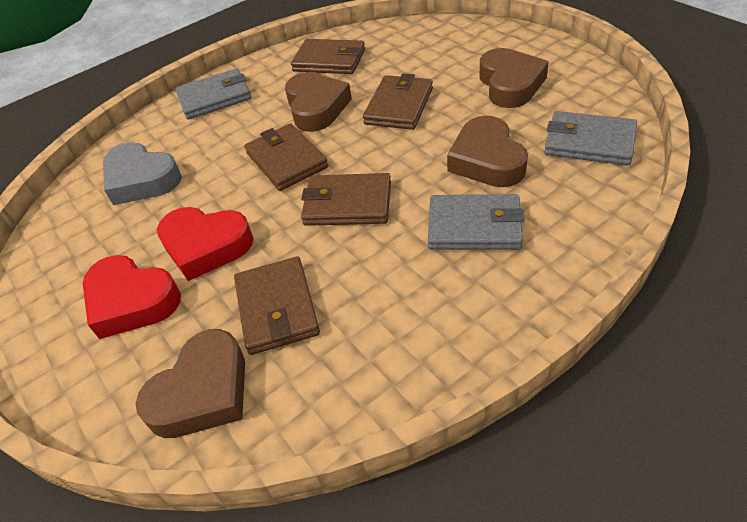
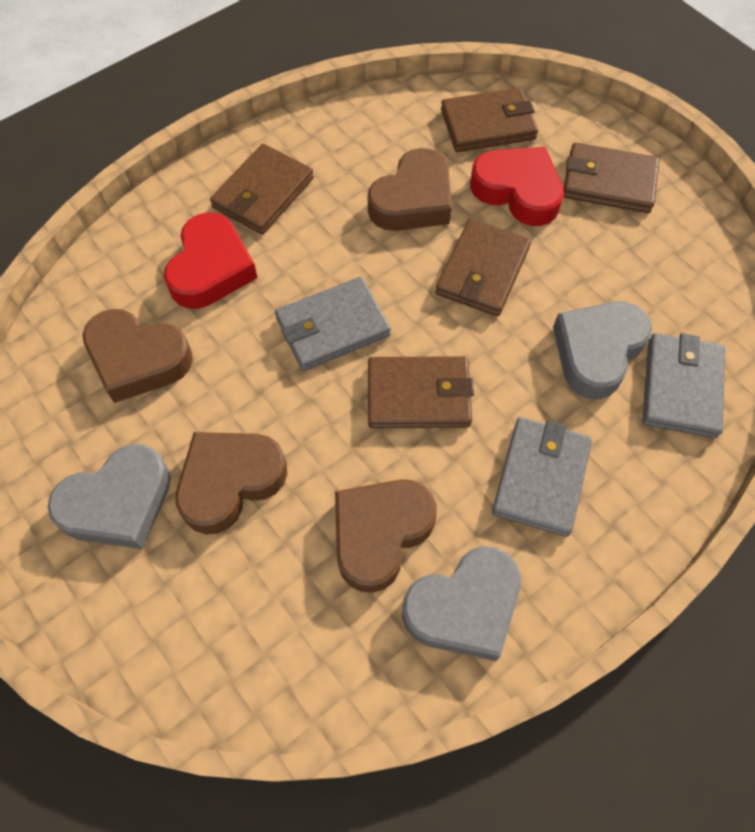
grey heart: [103,142,182,205] = 1 -> [48,444,171,549] [402,546,521,661] [553,301,652,399] = 3

